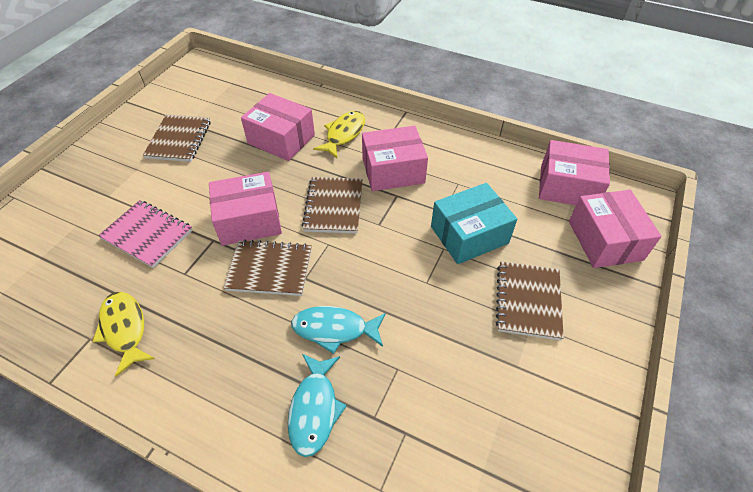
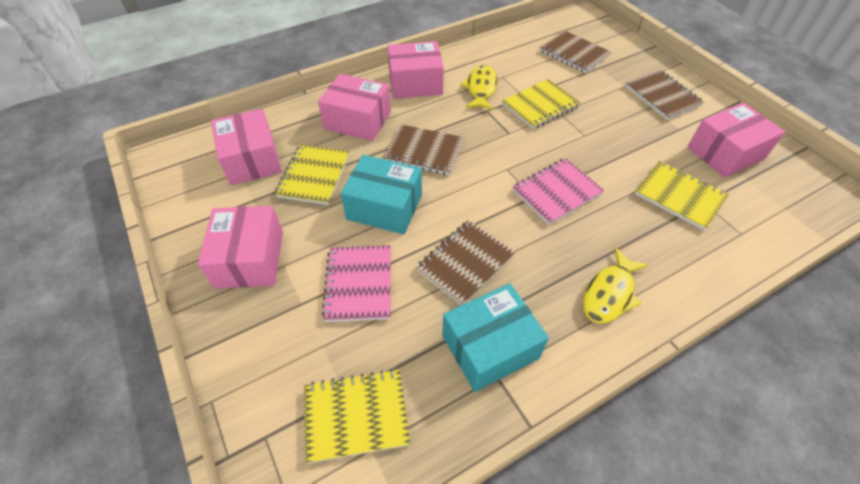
pink notebook: [98,200,193,268] = 1 -> [322,245,391,322] [512,158,604,225] = 2
turquoise box: [431,183,517,264] = 1 -> [341,155,422,234] [442,283,549,392] = 2
turquoise fish: [288,354,347,457] [291,306,386,354] = 2 -> none = 0
yellow notebook: none = 0 -> [275,145,350,205] [304,369,410,463] [502,79,581,129] [634,161,729,230] = 4

